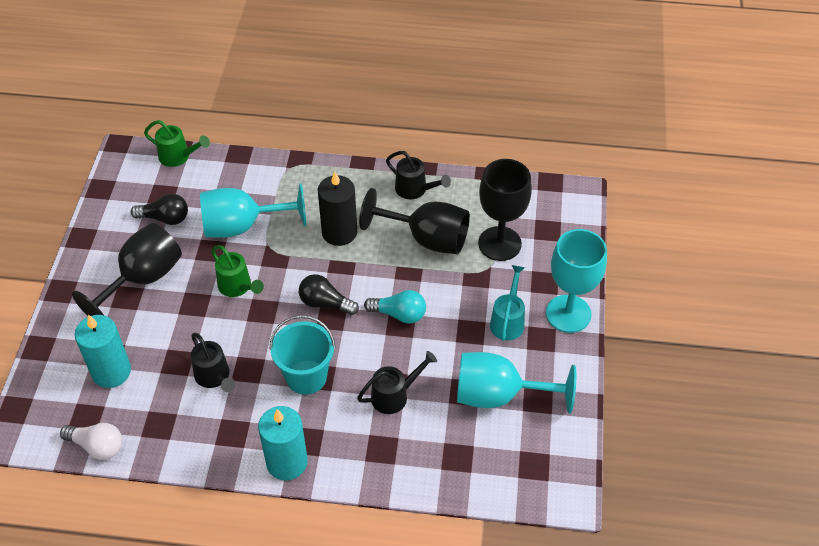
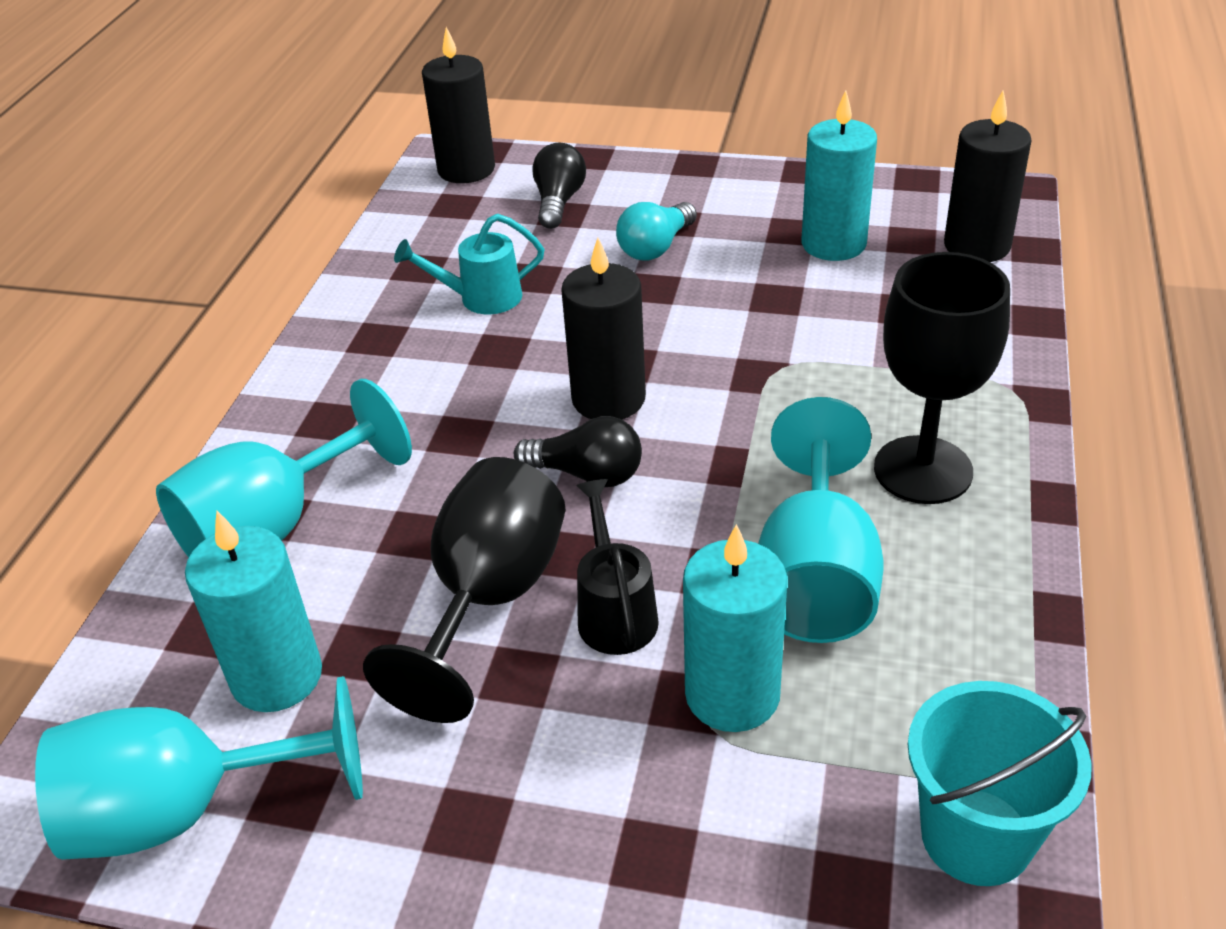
black candle: [318,171,357,246] = 1 -> [422,27,495,183] [561,238,646,419] [944,90,1031,262] = 3
black goblet: [72,223,182,316] [359,188,470,254] [478,159,532,261] = 3 -> [363,457,566,723] [874,252,1010,504] = 2
black watering can: [191,333,236,392] [357,351,437,414] [386,151,451,199] = 3 -> [576,479,659,655] = 1
green watering can: [144,120,210,167] [211,245,264,297] = 2 -> none = 0
turquoise candle: [75,314,131,388] [258,406,308,480] = 2 -> [185,511,322,712] [683,524,787,732] [801,90,877,261] = 3
white light bulb: [60,423,122,460] = 1 -> none = 0

